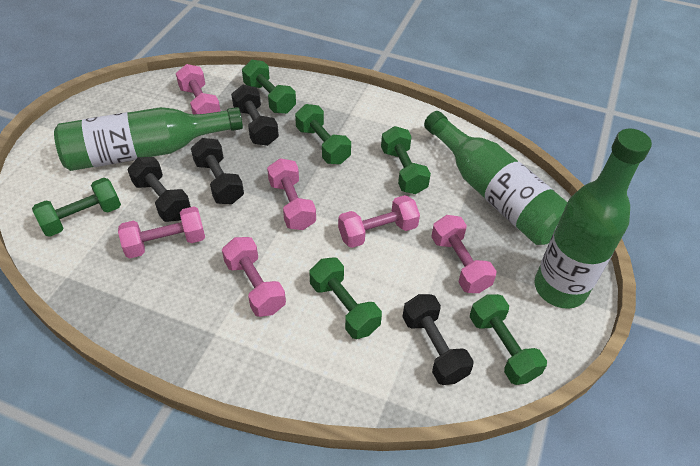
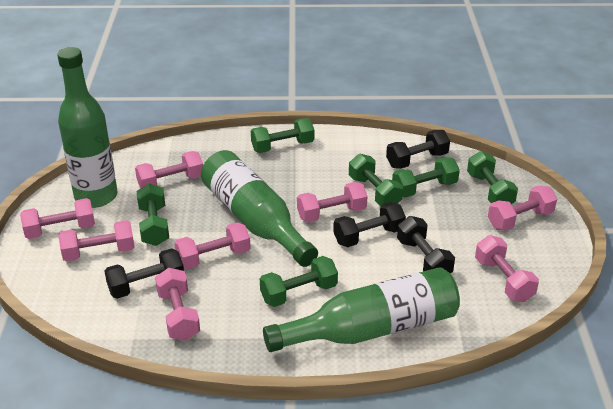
pink dumbbell: [118,206,205,258] [176,64,221,114] [222,237,286,317] [267,158,316,230] [338,195,420,248] [431,215,497,293] = 6 -> [20,198,95,239] [59,220,135,262] [135,151,203,189] [155,268,200,341] [175,222,251,269] [297,182,367,222] [475,235,539,302] [488,186,557,231] = 8

